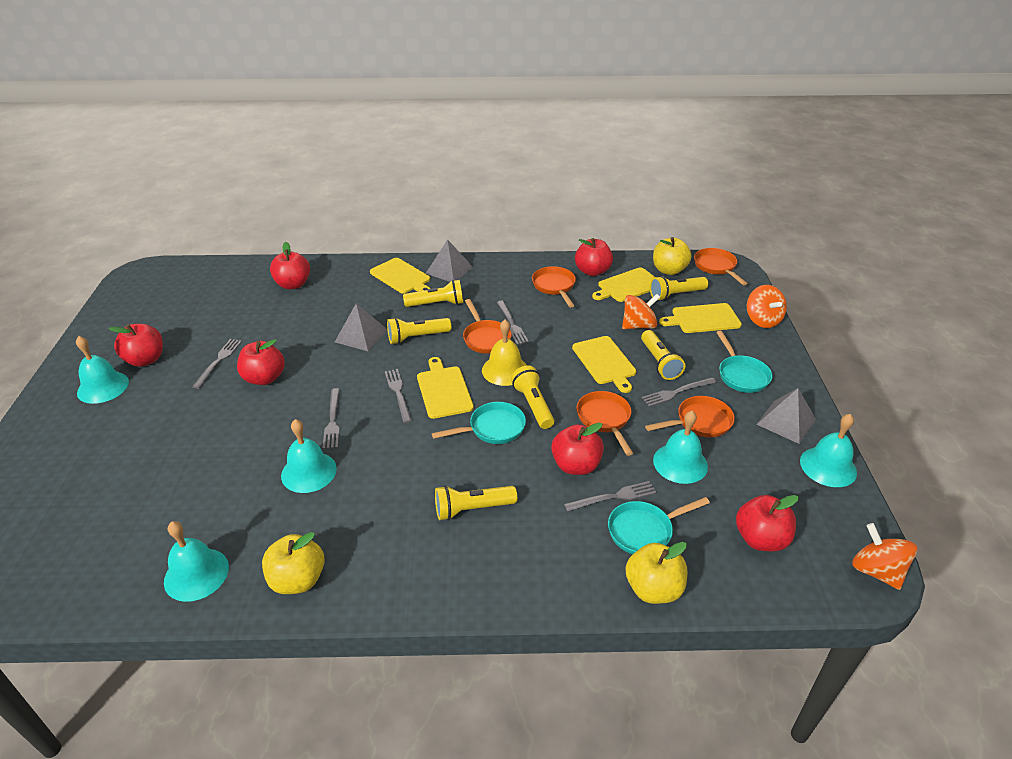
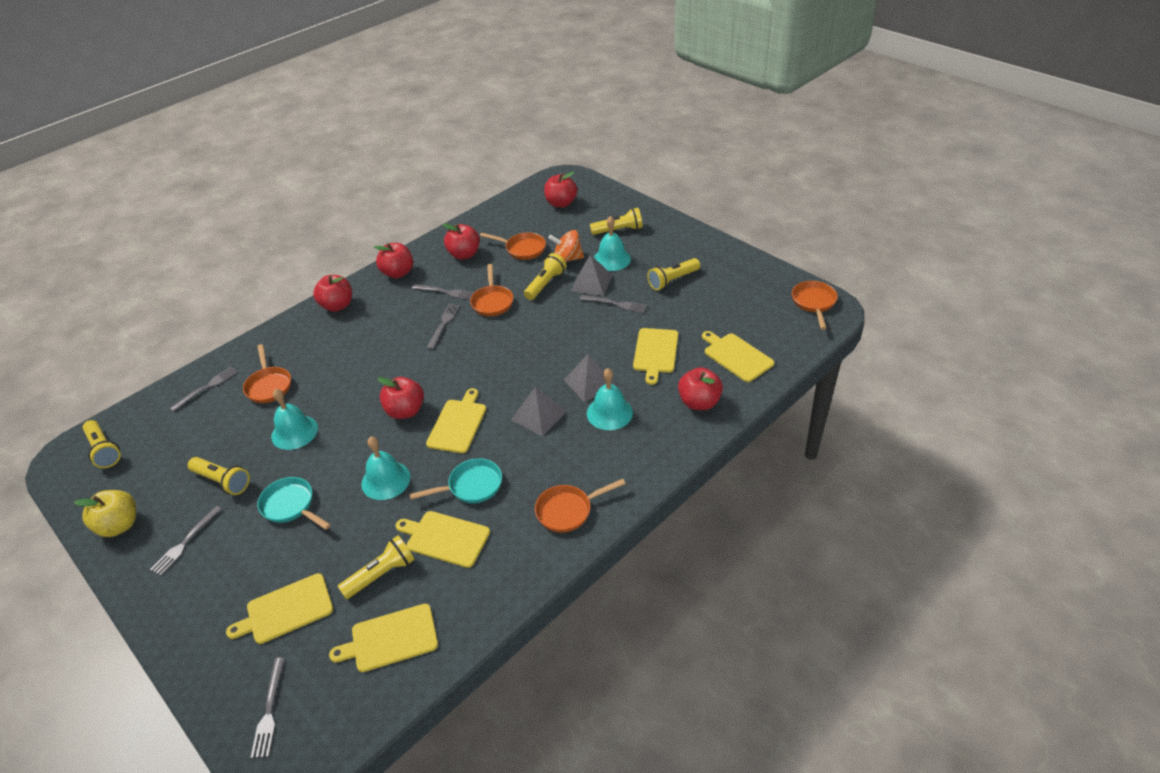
orange spinning top: [622,294,660,329] [747,285,787,328] [852,523,917,590] = 3 -> [549,230,584,262] = 1
turquoise bell: [76,336,129,404] [164,521,229,602] [281,419,337,493] [653,411,708,484] [800,414,857,487] = 5 -> [271,389,318,450] [361,437,411,500] [587,368,633,430] [594,216,631,271] = 4
turquoise pan: [432,402,526,444] [608,497,710,554] [716,331,773,393] = 3 -> [257,477,331,530] [409,458,502,503] = 2
yellow apple: [262,532,325,594] [626,542,687,604] [653,237,691,275] = 3 -> [74,490,136,537] = 1
yellow bell: [482,319,527,386] = 1 -> none = 0
yellow cutting board: [370,258,431,294] [417,357,474,419] [572,336,636,393] [592,267,655,302] [659,303,742,333] = 5 -> [226,573,333,644] [329,604,438,672] [396,511,490,568] [426,388,486,453] [633,328,678,385] [702,331,774,382] = 6

